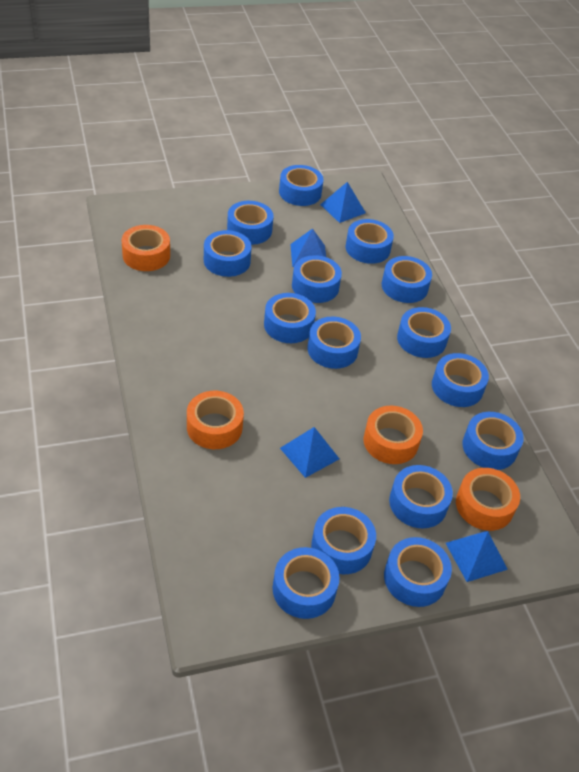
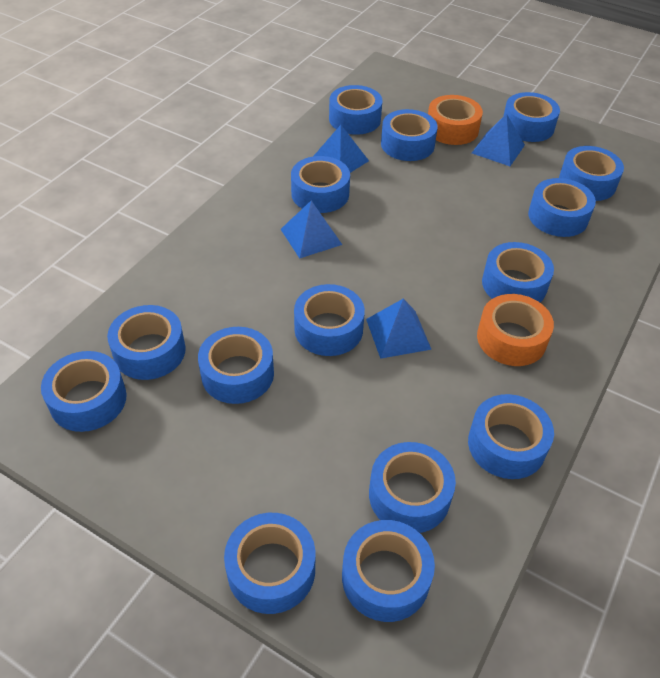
orange tape: [122,225,170,271] [187,391,244,449] [364,406,423,464] [456,468,520,531] = 4 -> [428,95,483,145] [477,294,554,366] = 2

